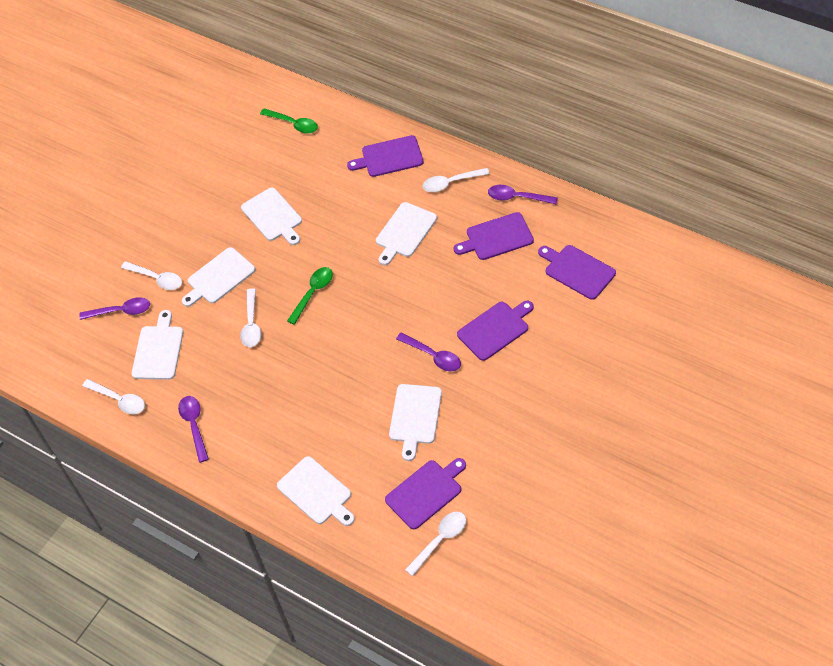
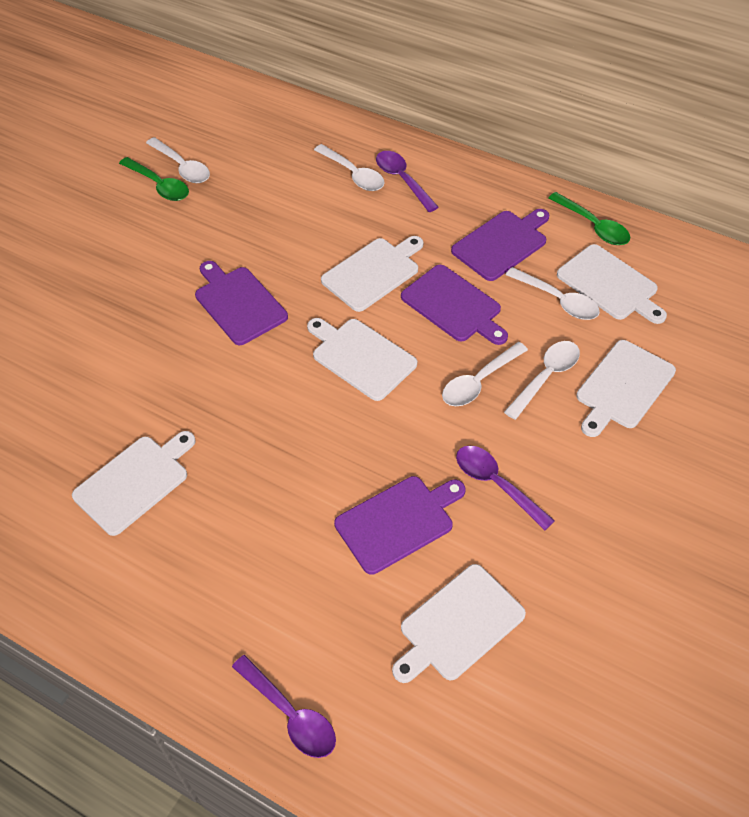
purple cutting board: [347,135,424,177] [385,458,466,529] [454,212,534,260] [457,300,534,361] [538,245,616,300] = 5 -> [195,261,288,345] [334,476,465,575] [401,265,508,345] [451,209,549,281] = 4
purple spoon: [79,297,150,320] [178,396,209,463] [396,332,461,371] [488,185,558,204] = 4 -> [232,655,336,758] [376,151,439,212] [456,446,555,531] = 3

